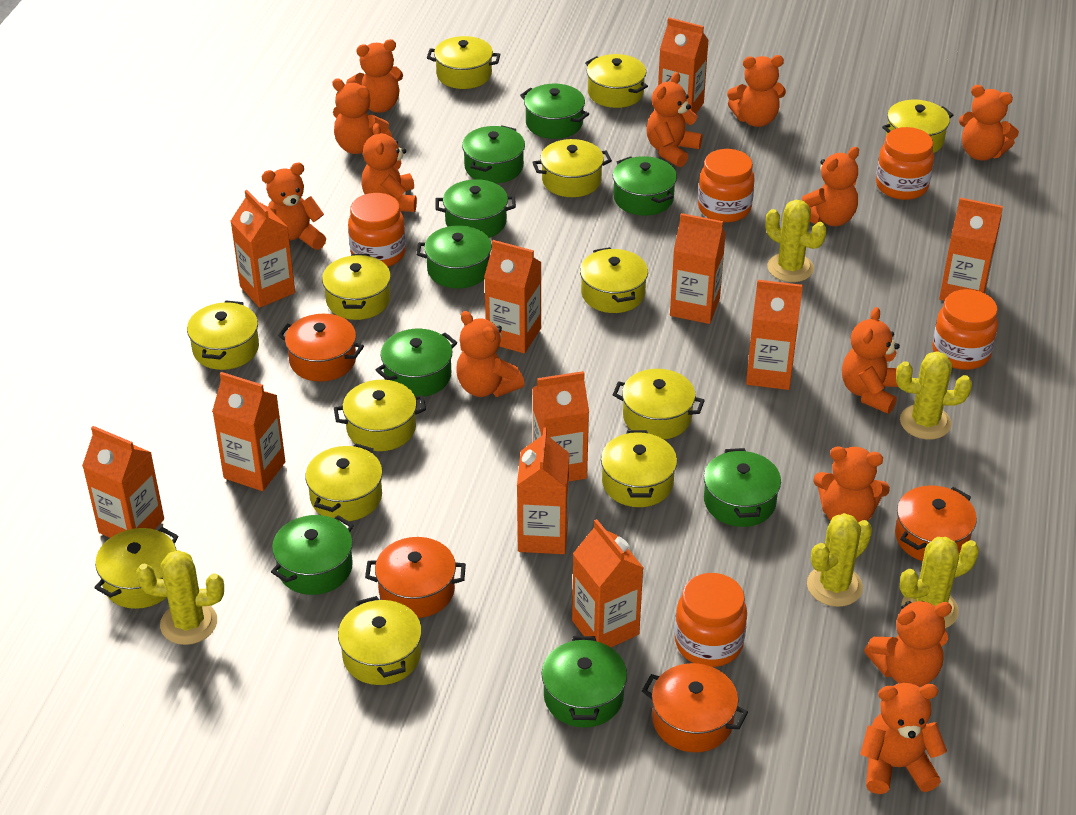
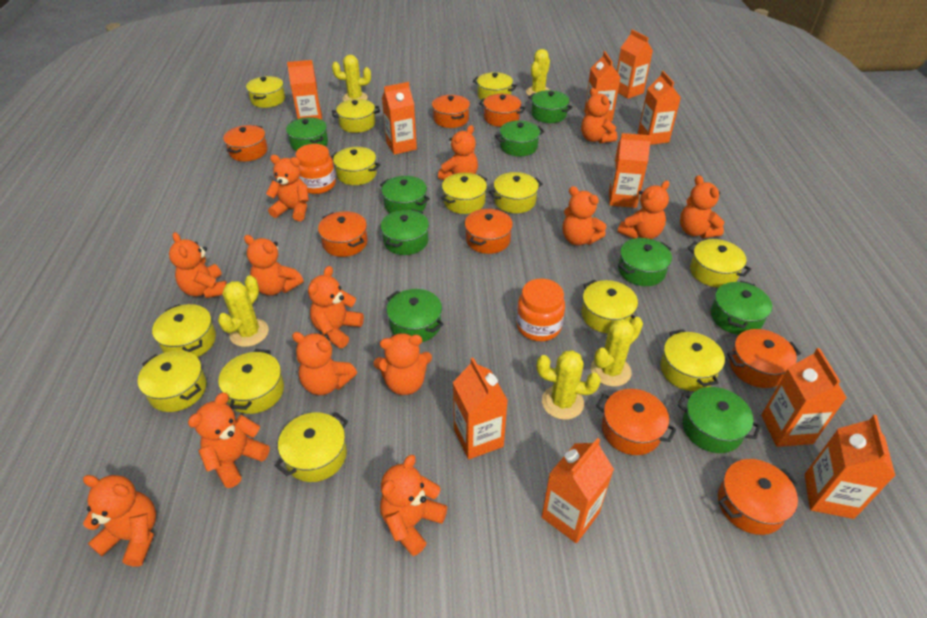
orange carton: [82,426,164,538] [212,372,285,491] [231,190,295,308] [484,240,542,353] [517,427,569,554] [532,371,589,481] [572,519,644,647] [658,18,709,114] [670,213,726,324] [746,280,803,390] [939,198,1003,301] = 11 -> [287,60,322,120] [382,82,417,155] [453,358,508,459] [542,438,614,543] [584,51,620,121] [609,133,651,208] [617,29,653,99] [638,71,681,145] [761,348,847,447] [804,415,895,519] = 10
orange jar: [348,193,406,267] [675,573,747,667] [698,149,755,223] [876,127,934,200] [932,289,998,370] = 5 -> [295,144,336,194] [516,278,565,341] = 2
orange pot: [278,314,364,382] [365,537,466,618] [642,663,748,752] [895,485,977,561] = 4 -> [223,125,268,161] [318,211,368,257] [432,95,470,128] [465,208,513,254] [479,94,526,127] [596,389,676,455] [718,459,798,535] [727,329,801,388] = 8
orange teddy bear: [262,162,326,251] [332,78,392,154] [346,39,403,113] [361,123,417,212] [456,311,525,397] [646,72,702,167] [727,55,786,127] [801,147,859,226] [813,447,890,523] [842,307,900,414] [860,683,947,794] [864,601,952,687] [959,85,1019,160] = 13 -> [83,475,156,567] [169,232,227,298] [188,393,270,488] [244,235,303,296] [266,155,309,221] [292,332,357,395] [308,266,364,348] [374,333,432,395] [380,455,447,556] [438,125,478,180] [562,186,606,245] [581,88,617,143] [618,181,669,239] [680,175,724,238] = 14

